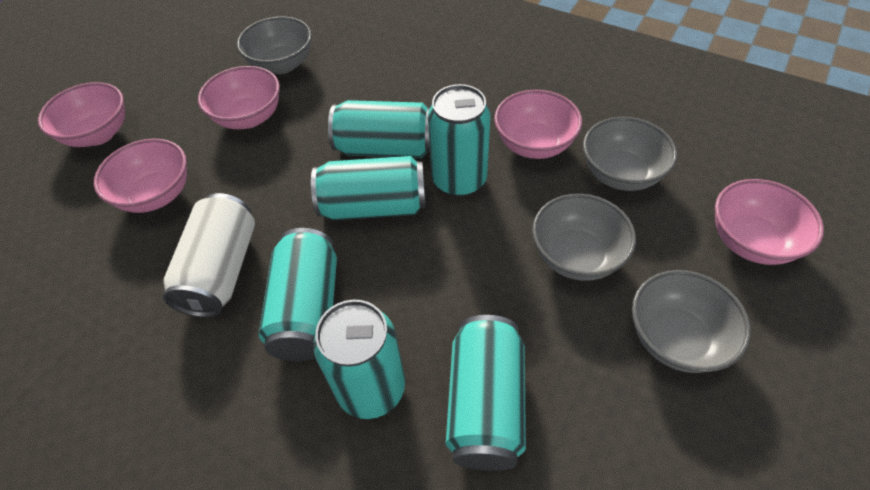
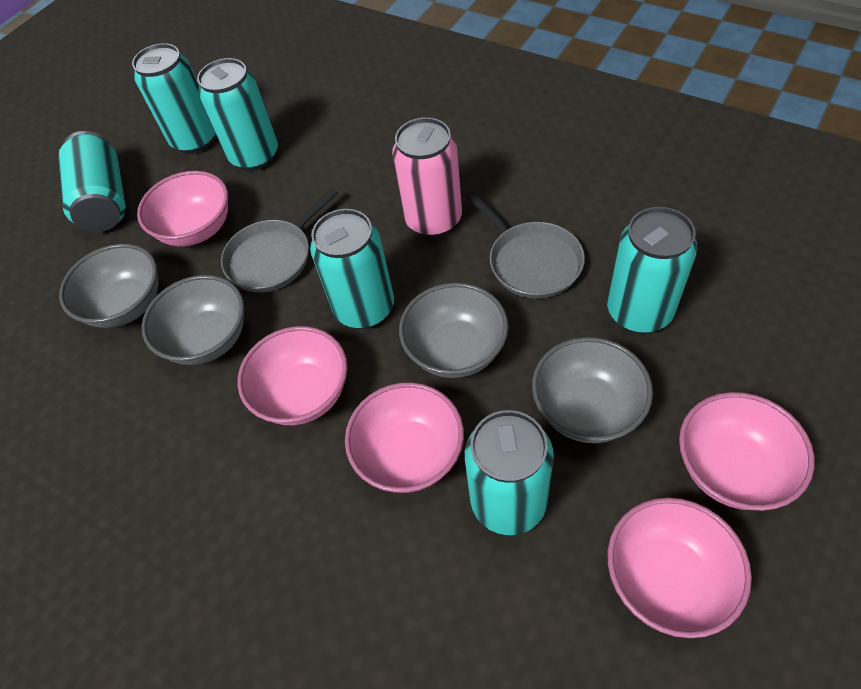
grey pan: none = 0 -> [221,188,338,292] [467,193,585,299] = 2
pink can: none = 0 -> [392,117,462,237] = 1
white can: [163,193,255,317] = 1 -> none = 0

